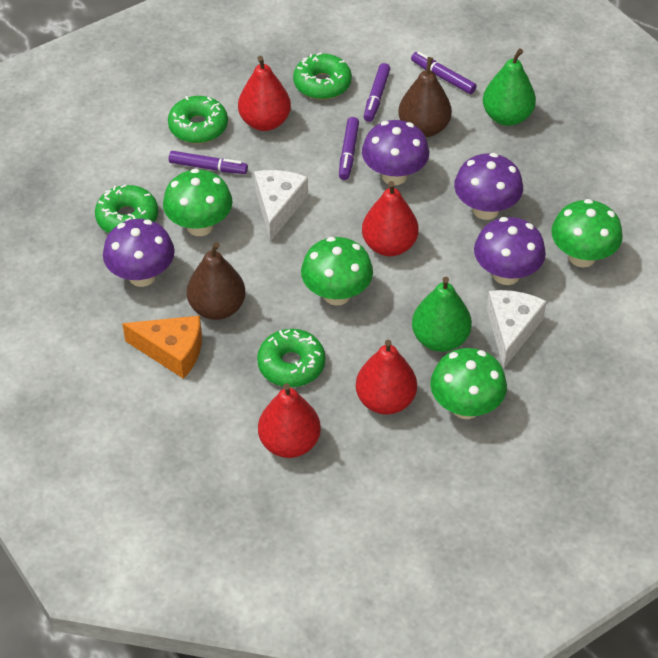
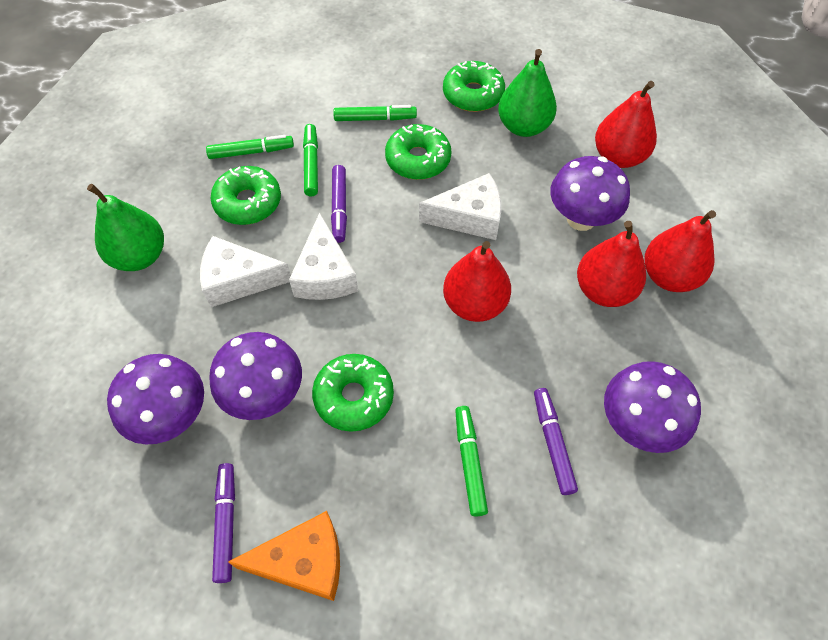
brown pear: [187,242,246,320] [398,57,452,137] = 2 -> none = 0
green marker: none = 0 -> [206,135,294,159] [303,124,318,196] [333,105,417,121] [455,406,488,516] = 4
green mushroom: [163,169,232,236] [301,237,373,306] [430,348,507,419] [551,199,623,268] = 4 -> none = 0
purple marker: [169,151,248,174] [339,117,359,180] [364,63,390,122] [411,52,477,94] = 4 -> [212,463,235,583] [331,165,347,243] [534,388,578,495] = 3
white cheese: [254,170,308,242] [487,290,547,368] = 2 -> [200,236,291,307] [289,213,358,300] [419,173,501,240] = 3

